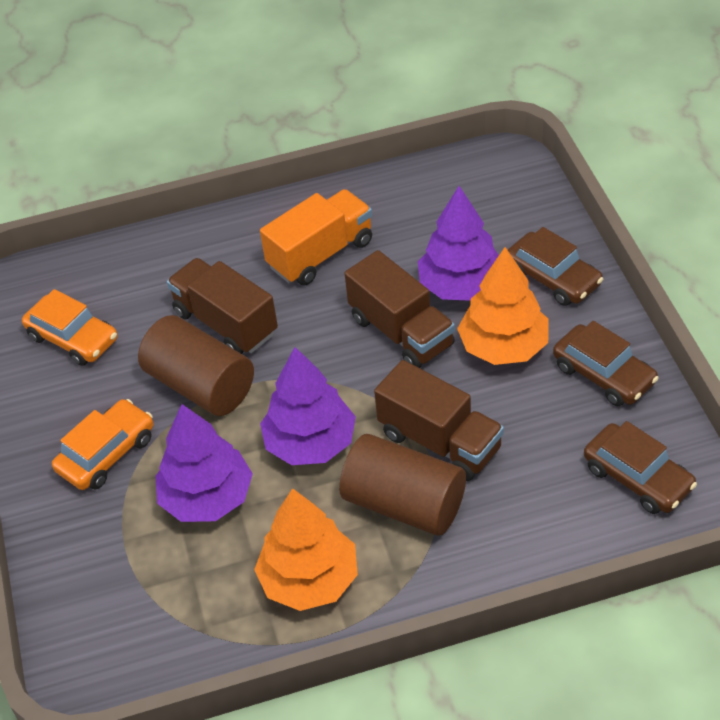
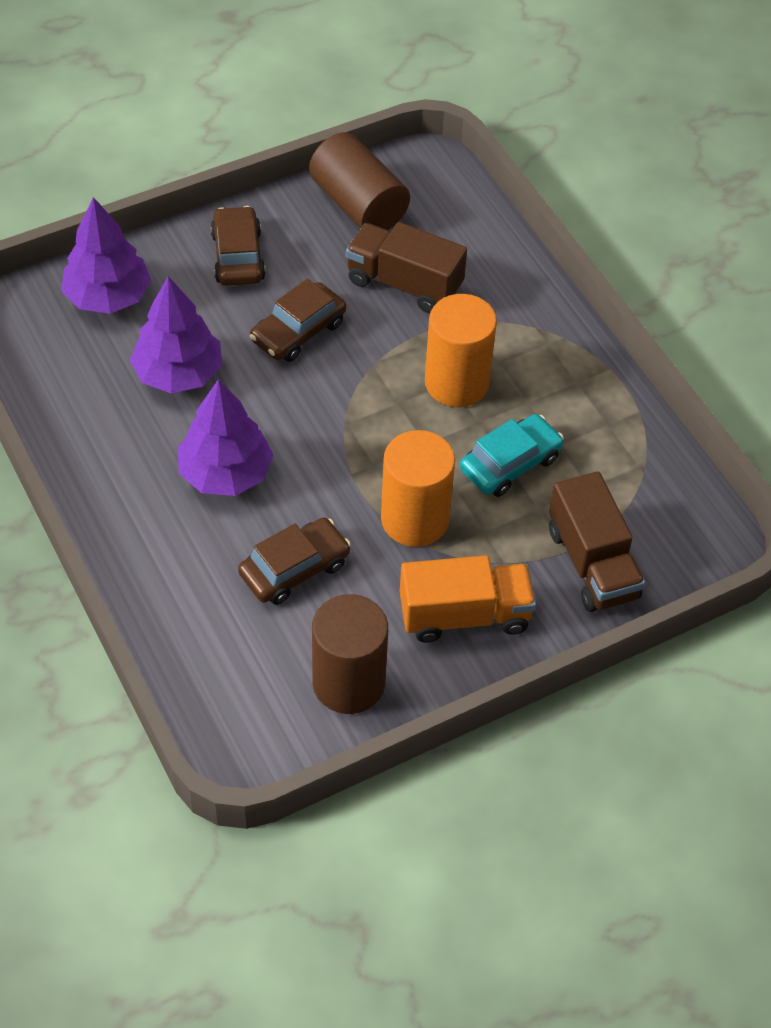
brown truck: [167,258,278,354] [344,250,455,368] [374,360,504,481] = 3 -> [346,222,467,313] [549,472,645,612] = 2
orange car: [22,289,118,366] [52,399,153,490] = 2 -> none = 0
orange cylinder: none = 0 -> [381,430,455,547] [425,294,497,407] = 2
orange tree: [254,488,358,611] [457,247,549,365] = 2 -> none = 0
turquoise car: none = 0 -> [460,414,564,497] = 1

